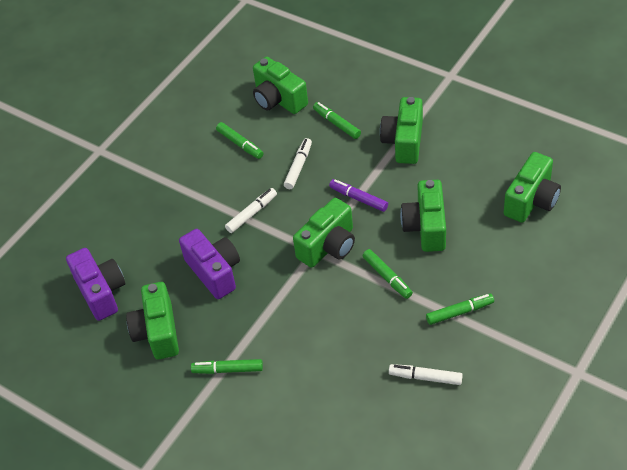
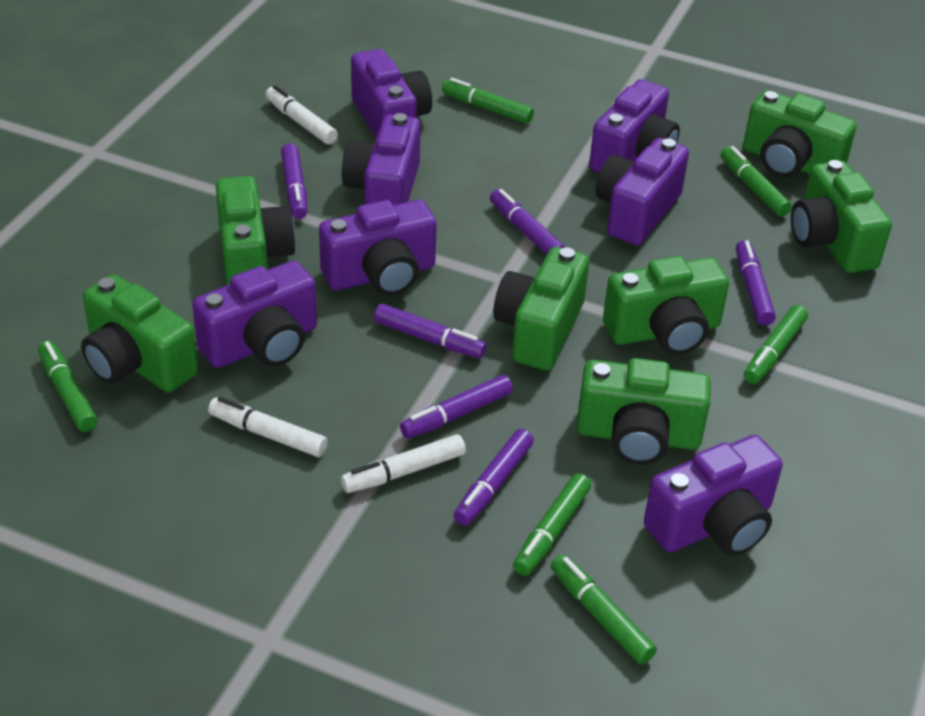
green camera: [126,282,179,359] [253,57,308,114] [293,198,355,268] [380,97,423,164] [400,180,446,252] [504,152,561,223] = 6 -> [81,274,198,392] [216,176,296,286] [493,247,589,371] [576,358,711,465] [603,256,729,355] [743,90,857,177] [791,160,892,273] = 7
green marker: [191,359,263,374] [216,122,264,159] [313,102,361,139] [363,249,413,299] [426,294,494,325] = 5 -> [38,341,98,432] [442,78,534,124] [513,473,591,576] [551,555,657,664] [721,146,792,216] [744,305,808,384] = 6
purple camera: [66,248,125,321] [179,229,240,299] = 2 -> [192,261,317,368] [319,200,437,296] [342,113,421,205] [351,49,432,138] [589,79,680,173] [595,138,689,245] [644,435,783,556] = 7
purple marker: [329,179,388,212] = 1 -> [281,143,307,219] [374,304,487,358] [400,375,513,439] [454,429,534,526] [490,189,565,255] [736,240,776,326] = 6

